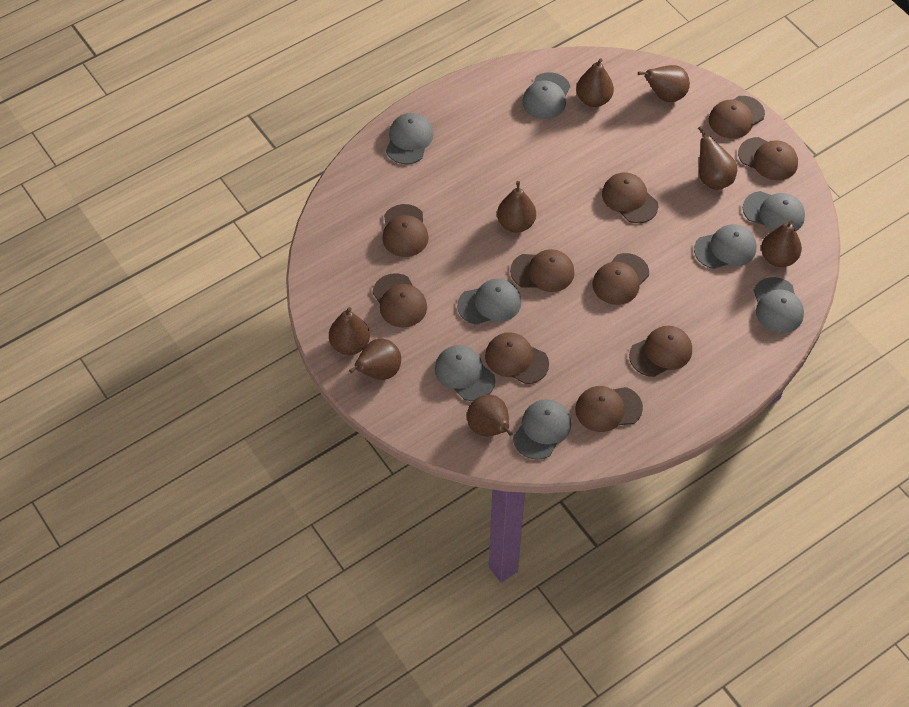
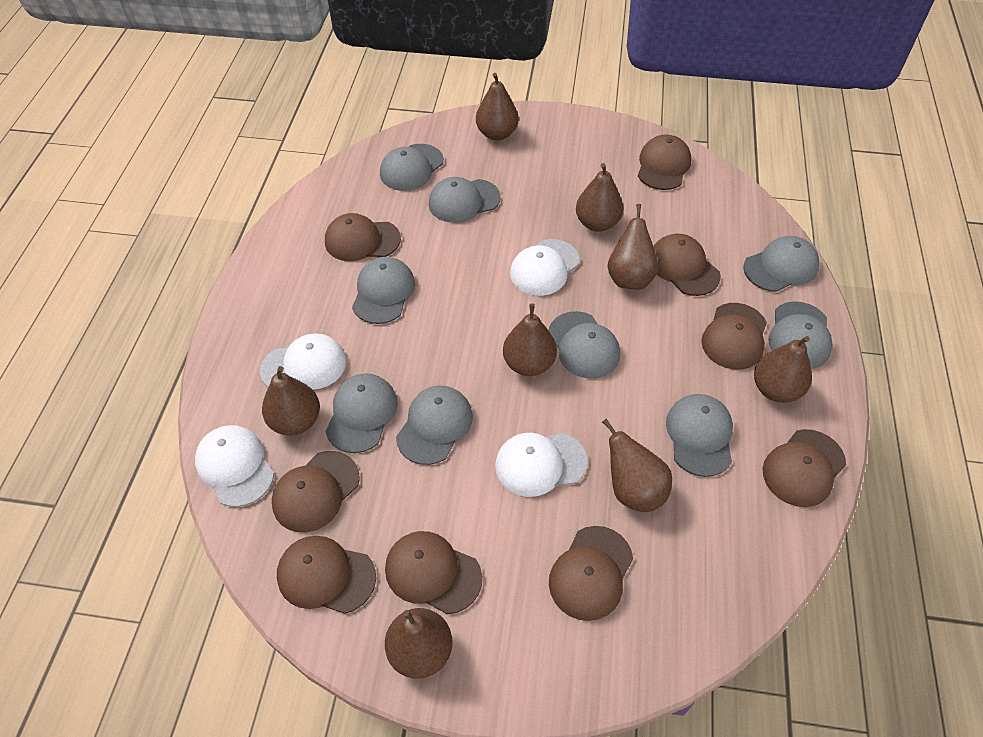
brown cap: [373,273,427,328] [382,204,429,257] [485,332,549,384] [510,249,575,292] [575,386,643,432] [593,253,649,305] [602,173,659,223] [629,326,692,377] [709,96,765,139] [738,137,798,180] = 10 -> [272,451,360,532] [277,536,376,614] [325,213,401,261] [385,531,482,614] [549,526,633,621] [638,134,691,190] [653,234,721,296] [701,303,767,370] [762,429,846,507] = 9
grey cap: [386,113,433,164] [435,345,495,401] [457,279,522,325] [513,399,571,460] [522,72,570,119] [694,224,756,269] [743,191,805,231] [754,277,804,333] = 8 -> [325,373,398,453] [352,257,415,324] [380,144,444,191] [396,386,473,465] [429,177,501,223] [549,311,620,379] [666,394,733,477] [743,236,820,292] [768,301,833,369] = 9
white cap: none = 0 -> [195,425,274,507] [260,333,346,390] [495,433,588,497] [510,239,580,296] = 4

